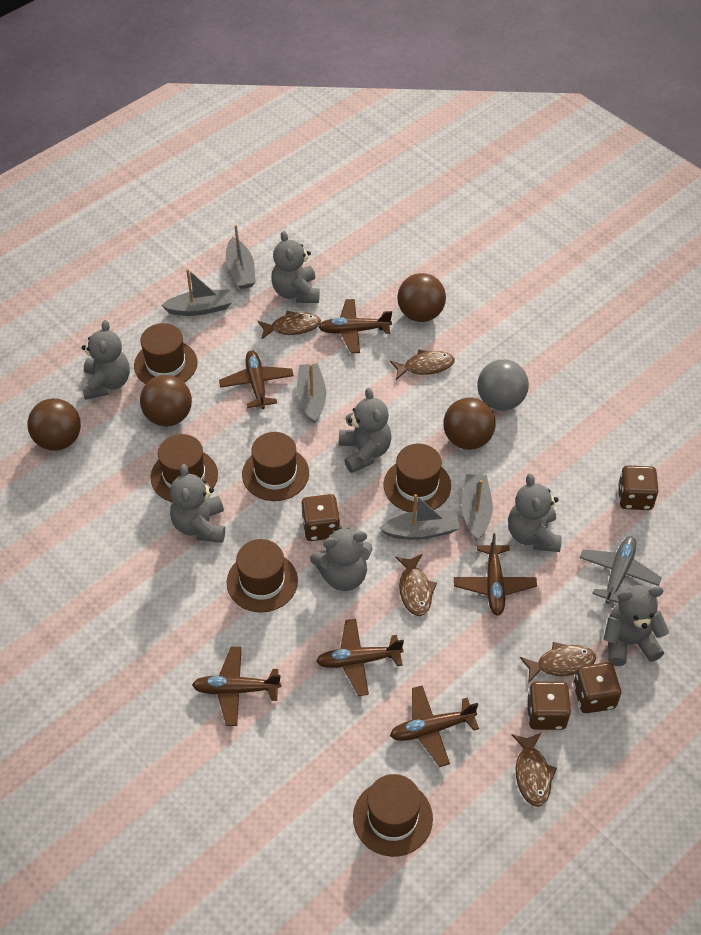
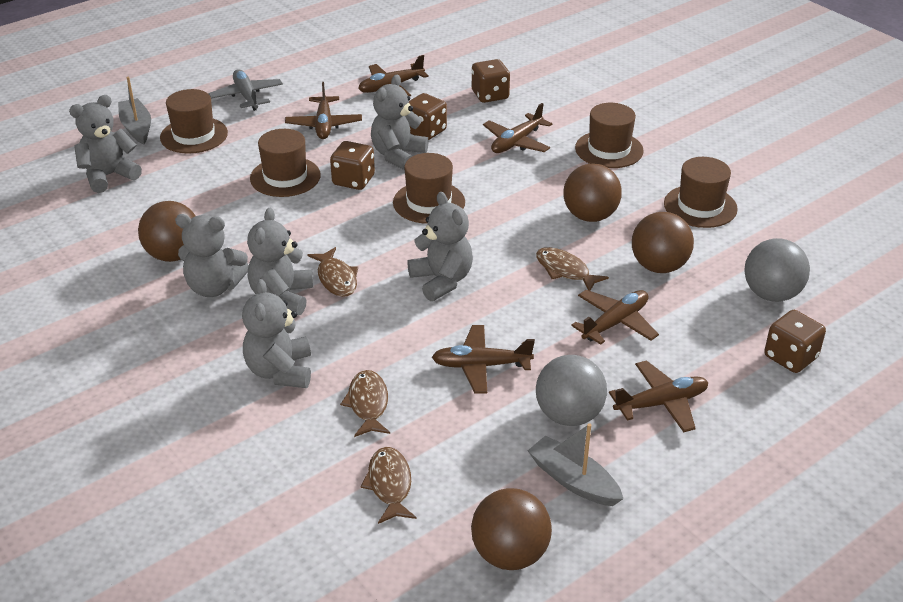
brown fish: [258,311,321,340] [390,350,455,380] [395,554,437,616] [511,732,557,807] [520,642,596,683] = 5 -> [307,247,358,297] [340,370,390,437] [360,447,417,524] [536,247,609,291] = 4
brown hat: [134,323,197,384] [151,434,218,502] [227,539,298,613] [242,432,309,501] [353,774,433,857] [383,444,451,512] = 6 -> [160,89,228,154] [250,129,321,197] [393,153,465,224] [575,103,644,168] [664,157,738,228] = 5
grey ball: [477,359,529,411] = 1 -> [536,355,607,426] [744,238,810,302] = 2
grey boat: [161,269,232,316] [226,225,256,289] [297,363,326,424] [379,494,460,540] [462,474,493,541] = 5 -> [118,77,151,144] [528,423,623,506] = 2
grey teddy bear: [82,320,130,400] [170,464,225,543] [271,231,320,303] [310,526,372,591] [339,388,392,473] [508,474,562,552] [604,585,669,666] = 7 -> [69,95,142,193] [175,214,249,297] [242,279,311,388] [247,208,314,315] [371,75,428,170] [408,192,473,301] = 6

